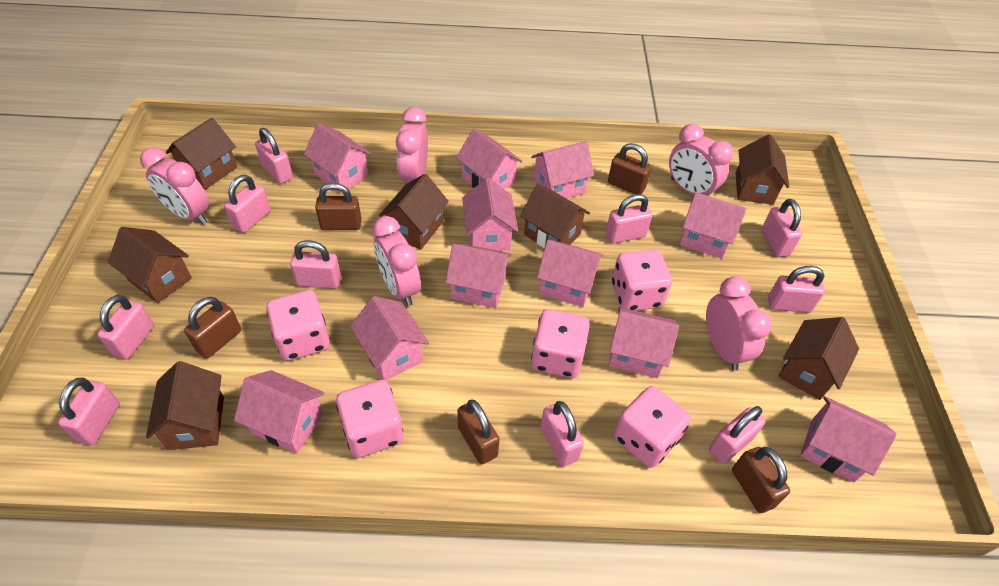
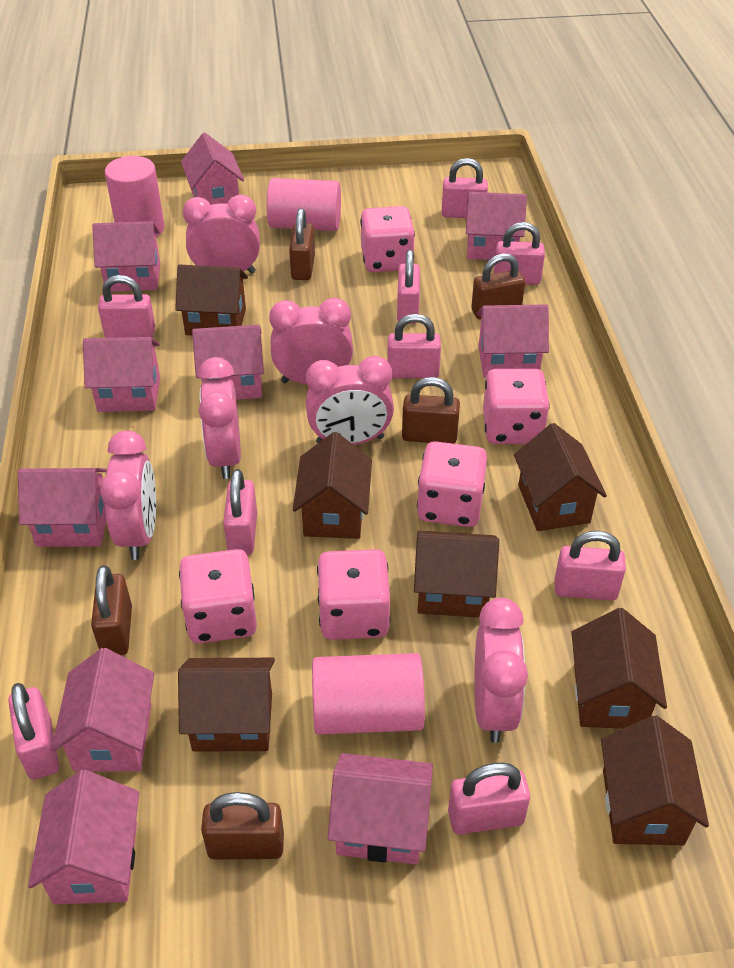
pink clock: [140,147,209,225] [372,216,421,306] [396,107,428,182] [669,124,734,196] [706,276,772,371] = 5 -> [100,431,156,560] [183,194,260,274] [198,357,241,479] [269,298,353,384] [306,356,394,445] [474,598,528,743] = 6
pink cylinder: none = 0 -> [105,156,164,237] [267,178,341,231] [312,653,425,735] = 3
pink house: [234,370,324,453] [304,123,371,194] [350,296,429,381] [445,243,512,308] [456,128,522,190] [462,178,518,251] [531,141,594,199] [537,240,603,307] [609,307,679,378] [680,192,747,259] [800,396,897,482] = 11 -> [18,468,107,547] [28,770,139,904] [51,648,154,772] [83,337,160,412] [92,221,160,292] [181,133,244,205] [192,325,264,400] [328,753,433,864] [466,192,527,260] [477,304,549,378] = 10
pink padlock: [58,378,120,445] [98,295,154,359] [224,175,271,233] [255,128,293,184] [290,240,341,289] [540,401,584,467] [606,194,652,244] [709,406,766,464] [761,199,802,257] [768,266,825,313] = 10 -> [8,683,59,780] [98,275,155,338] [223,469,257,555] [387,314,441,378] [397,250,420,324] [442,158,488,218] [448,763,530,835] [494,222,545,285] [555,531,626,601] = 9

